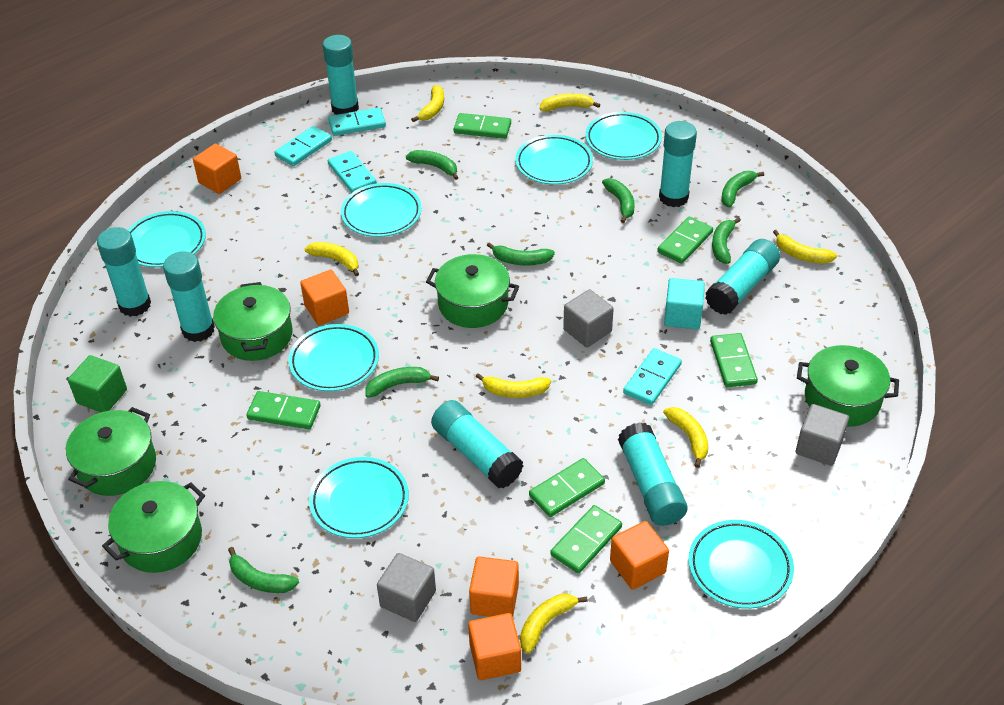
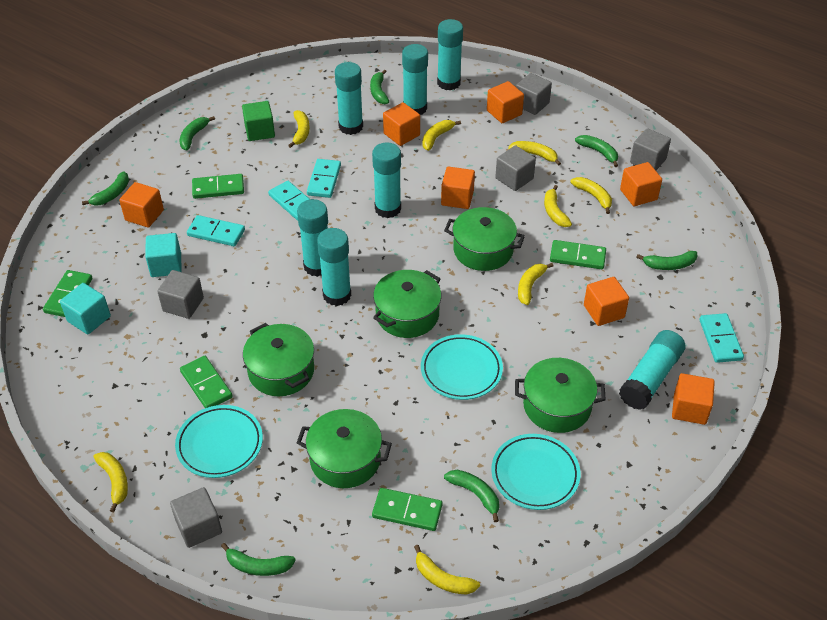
green domino: [246,391,321,429] [454,113,511,139] [529,458,605,517] [550,505,622,574] [657,217,713,264] [710,333,758,387] = 6 -> [43,270,93,317] [180,356,233,408] [192,174,244,199] [372,488,442,531] [550,240,606,269] = 5
grey cube: [377,553,436,622] [563,289,614,347] [796,404,849,466] = 3 -> [157,270,204,319] [170,487,222,548] [495,145,536,191] [516,73,552,115] [630,128,671,170] = 5
orange cube: [193,144,241,194] [300,270,349,325] [468,613,521,680] [469,556,519,617] [610,521,669,590] = 5 -> [119,182,164,228] [383,102,420,146] [441,166,475,209] [487,81,524,123] [584,277,629,326] [620,162,662,206] [672,373,715,425] = 7
turquoise cube: [664,278,705,329] = 1 -> [60,283,111,334] [145,233,181,277] = 2
turquoise plate: [128,211,206,267] [288,324,379,391] [309,457,409,538] [341,183,422,237] [515,135,593,185] [585,112,662,160] [688,520,794,609] = 7 -> [175,405,263,478] [421,334,503,400] [491,434,581,510] = 3
yellow banana: [305,242,359,276] [411,85,444,122] [476,373,551,398] [520,594,588,654] [540,93,600,111] [663,407,709,468] [773,230,837,264] = 7 -> [94,452,128,512] [288,110,310,148] [414,545,480,595] [422,120,461,151] [508,141,561,166] [518,263,554,305] [544,185,572,227] [570,177,612,214] = 8

